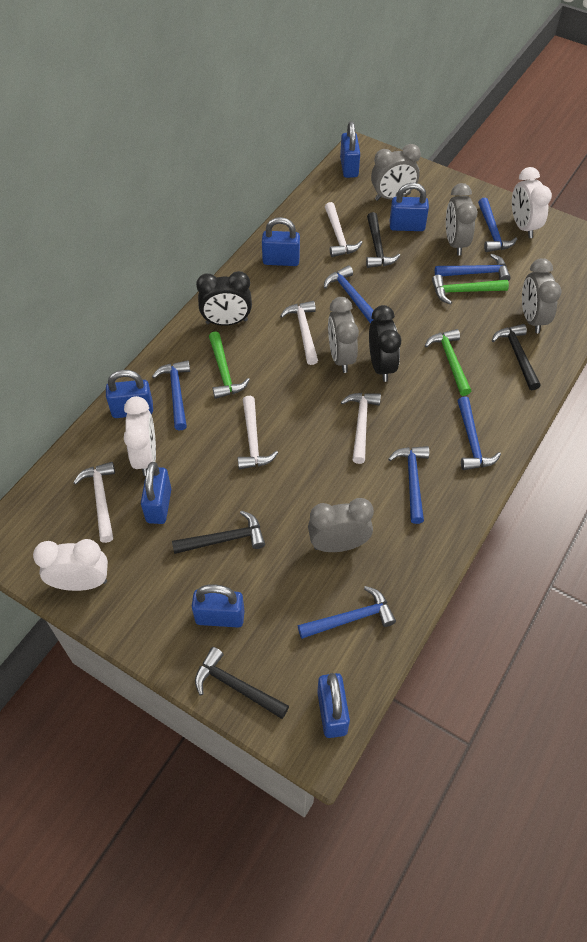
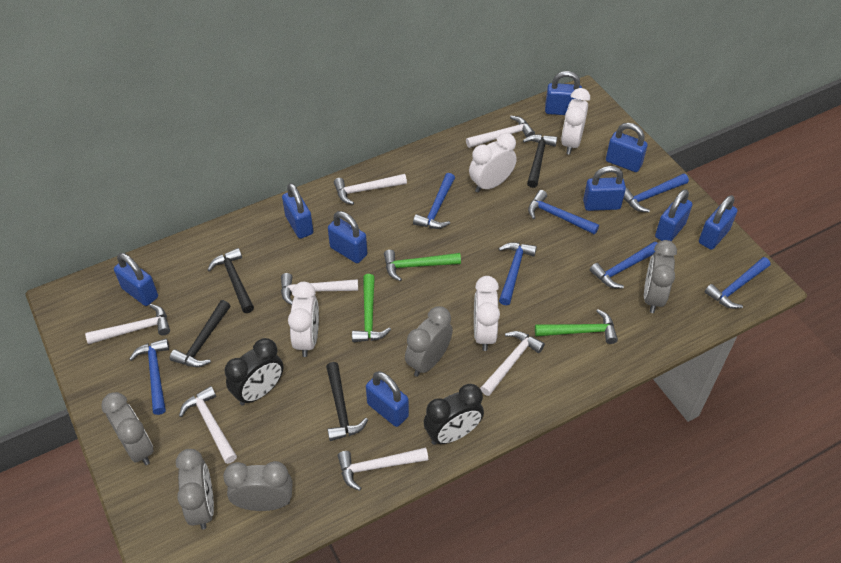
blue padlock: [106,370,153,418] [141,462,171,524] [192,584,245,628] [262,217,300,266] [317,673,350,738] [340,121,360,178] [390,183,429,231] = 7 -> [114,253,158,306] [282,183,313,239] [328,211,367,263] [366,371,409,427] [545,71,582,115] [583,166,626,211] [606,123,648,172] [655,189,692,241] [699,195,738,250] = 9
white clock: [33,539,108,591] [124,396,156,476] [512,167,552,238] = 3 -> [288,282,319,357] [469,133,517,193] [474,276,500,351] [561,88,590,155] = 4
white hammer: [73,462,115,543] [238,396,278,469] [280,301,318,365] [325,202,363,257] [341,393,381,464] = 5 -> [85,304,170,344] [179,386,237,464] [281,273,358,305] [334,174,407,205] [338,448,428,491] [466,116,535,148] [480,331,545,396] = 7

